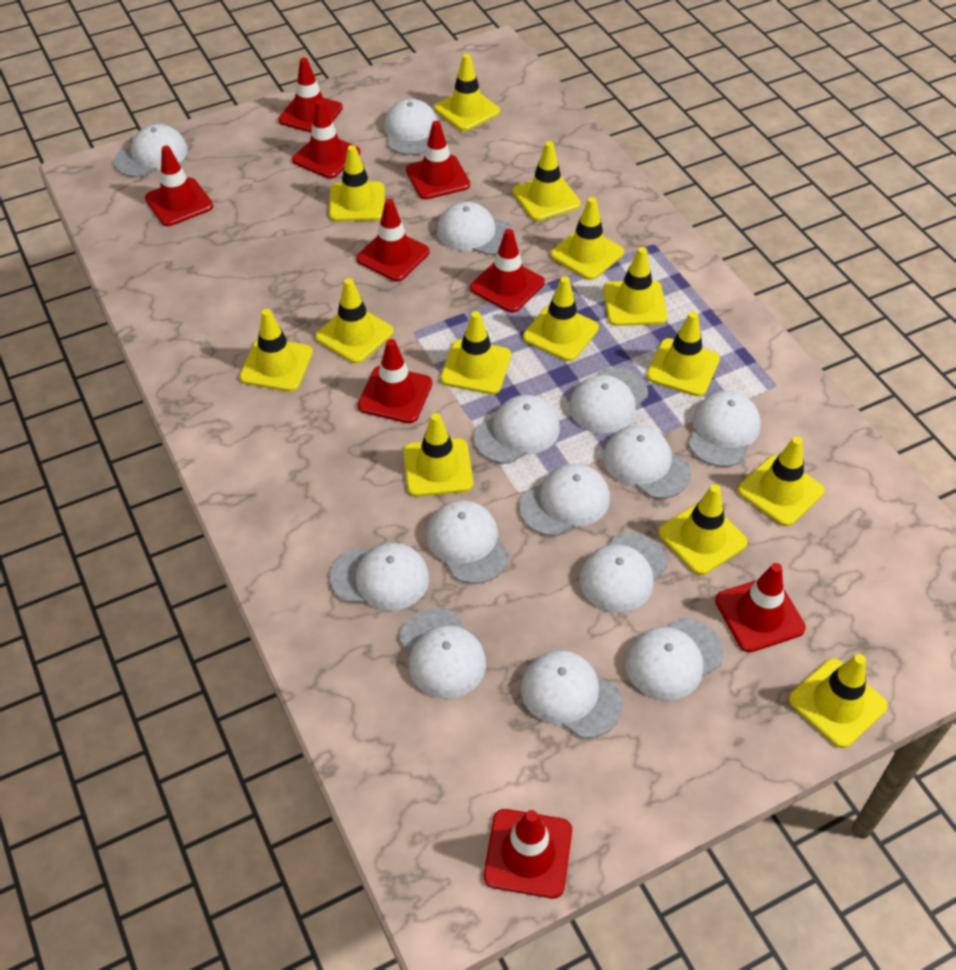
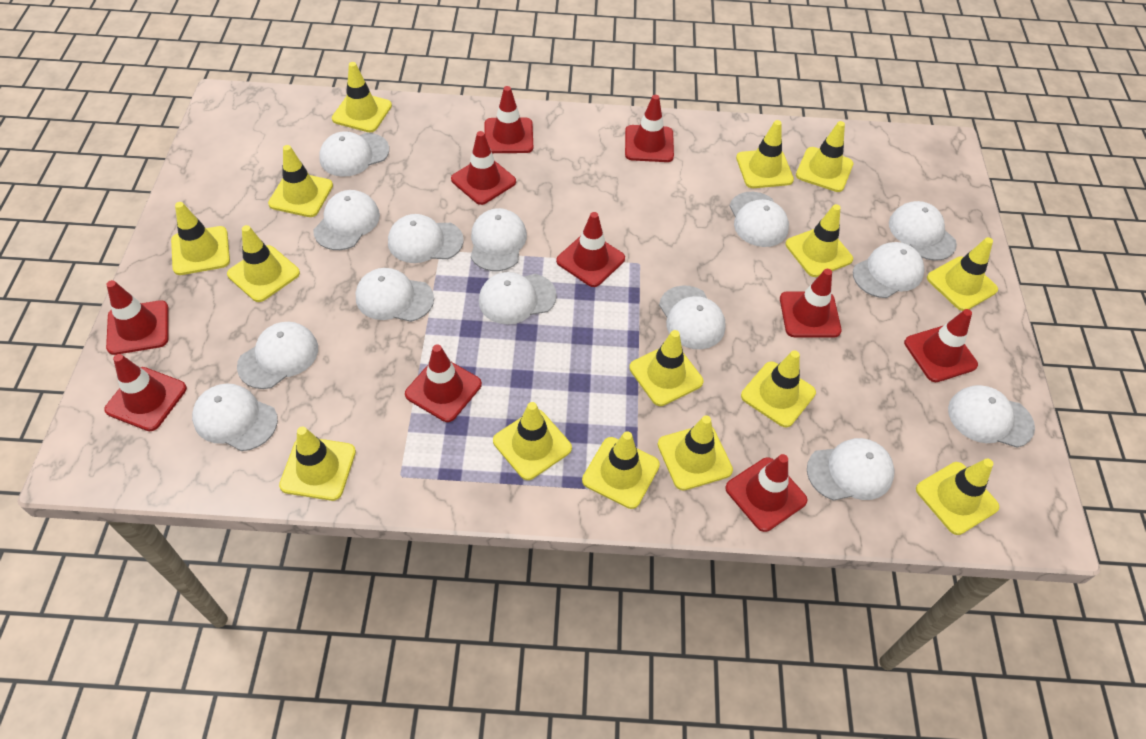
red traffic cone: [145,146,213,226] [278,58,343,133] [292,100,360,179] [356,199,430,281] [358,339,432,423] [406,121,470,199] [470,229,545,313] [484,809,572,899] [715,563,806,652] = 9 -> [104,354,187,431] [106,280,169,355] [405,344,482,422] [451,131,516,205] [485,86,533,153] [556,212,625,287] [625,95,674,162] [725,454,808,532] [780,269,842,338] [904,309,978,382] = 10
yellow traffic cone: [239,309,313,392] [316,278,394,364] [329,145,385,221] [403,413,473,497] [434,53,500,131] [440,311,511,394] [513,141,581,221] [523,276,599,361] [550,197,624,280] [603,247,667,326] [646,312,720,397] [658,484,748,575] [738,436,824,526] [789,654,888,748] = 14 -> [171,202,230,275] [227,225,300,302] [268,145,333,217] [279,427,356,501] [332,62,392,132] [493,402,572,480] [582,431,660,509] [629,330,703,406] [658,416,733,490] [736,120,794,188] [741,350,816,428] [786,204,853,277] [796,121,853,192] [916,458,999,535] [927,237,998,311] = 15

